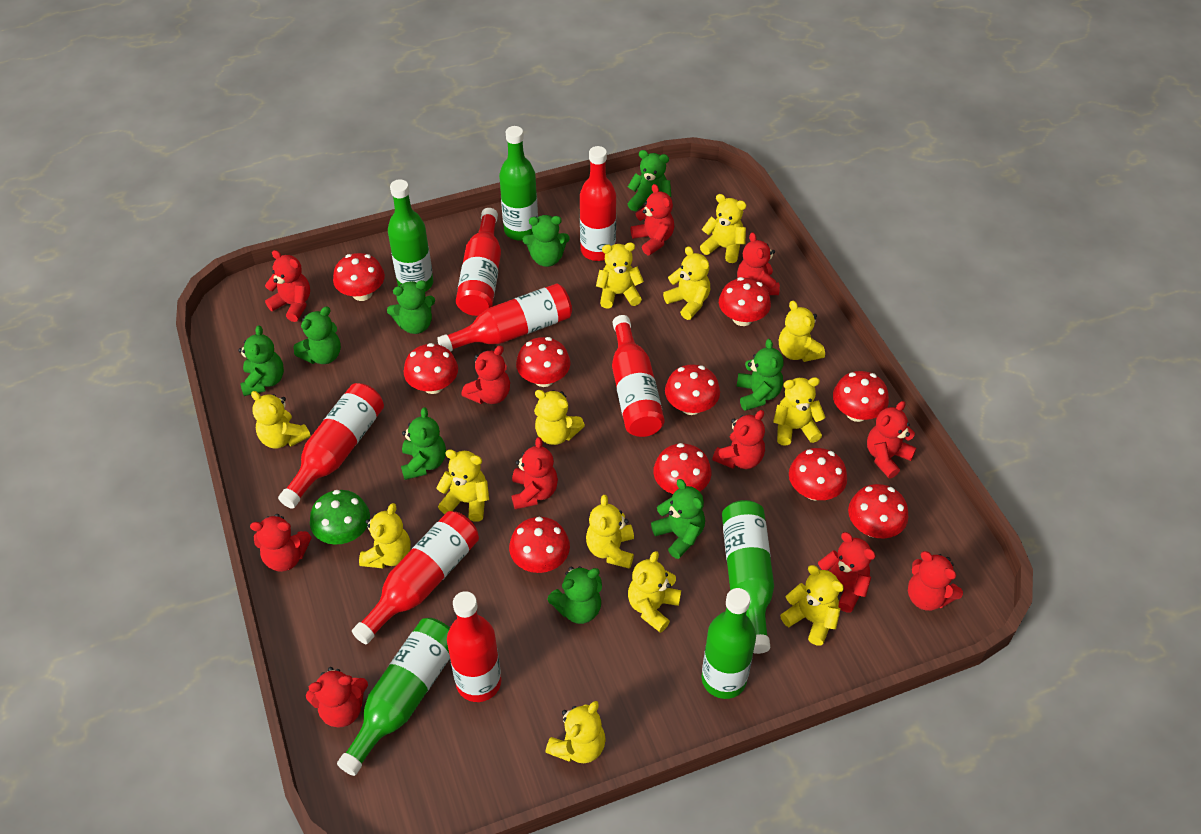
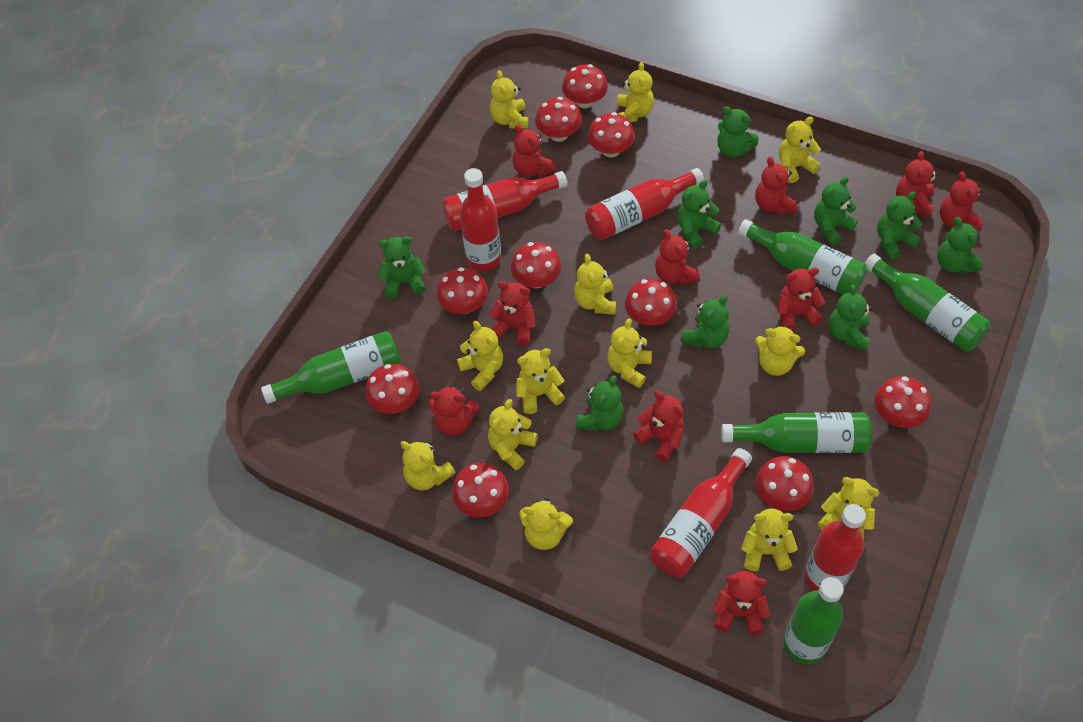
green mushroom: [310,490,370,545] = 1 -> none = 0
red bottle: [278,383,384,509] [352,511,479,645] [437,283,572,352] [447,591,501,702] [456,208,501,316] [580,146,616,261] [612,315,665,437] = 7 -> [442,171,567,231] [460,168,501,272] [585,168,704,240] [650,448,752,577] [805,504,866,591] = 5
red teddy bear: [250,514,312,572] [265,250,310,322] [306,667,368,728] [461,346,510,404] [512,437,558,510] [630,184,674,255] [712,410,765,469] [737,232,780,295] [818,532,876,613] [867,401,916,478] [908,551,963,611] = 11 -> [429,385,479,436] [489,281,535,345] [513,124,556,178] [633,391,684,462] [655,229,700,285] [712,571,770,635] [755,157,797,215] [777,267,825,331] [896,151,938,217] [940,171,982,231] = 10

